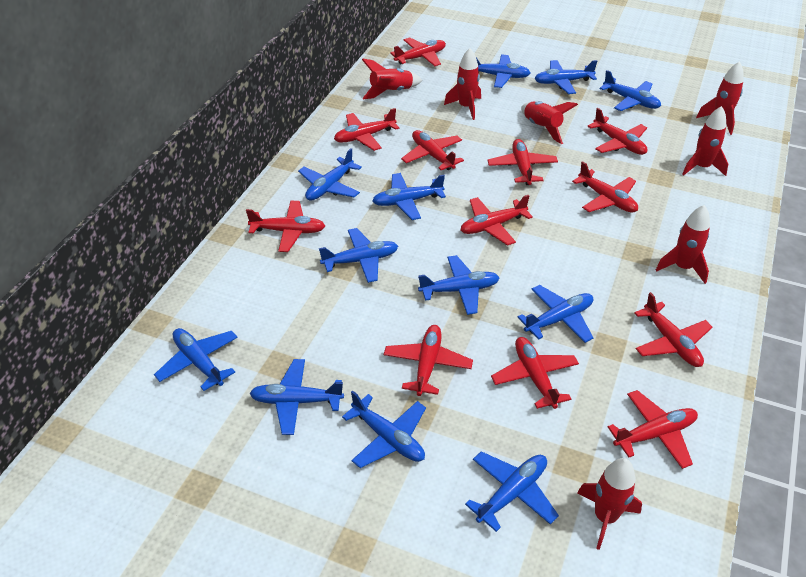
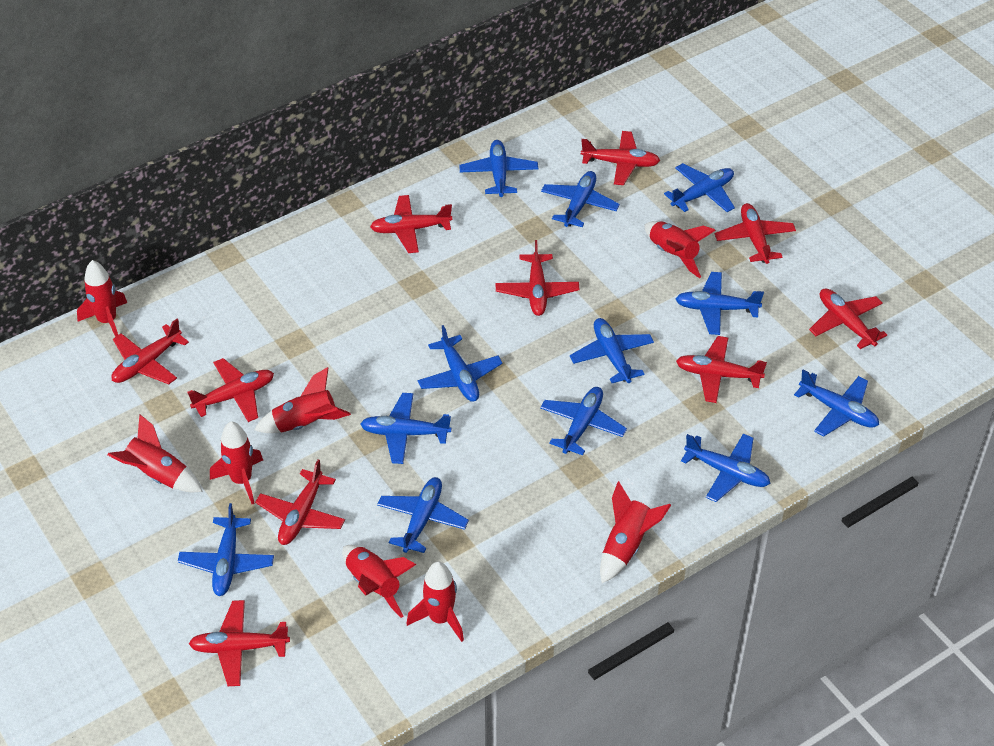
red plane: [246,201,325,252] [334,108,399,151] [384,325,473,396] [390,37,446,66] [401,130,464,170] [461,195,533,246] [487,139,558,185] [491,337,579,409] [572,161,638,213] [587,108,647,155] [608,390,698,469] [634,292,712,367] = 12 -> [112,319,189,384] [187,358,274,422] [189,600,290,686] [255,459,345,545] [370,195,452,253] [496,240,580,316] [581,131,660,185] [676,336,767,403] [715,203,796,264] [809,288,887,349] = 10
red rocket: [362,59,422,99] [444,48,481,120] [521,101,578,144] [577,458,642,550] [656,205,710,284] [682,106,728,176] [696,61,744,135] = 7 -> [77,260,127,337] [107,414,203,492] [210,421,263,504] [254,367,351,433] [342,545,416,618] [406,562,464,642] [600,481,671,583] [645,221,716,278] = 8

